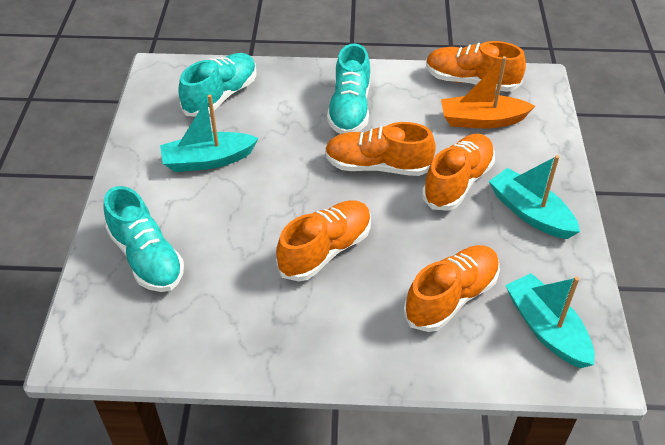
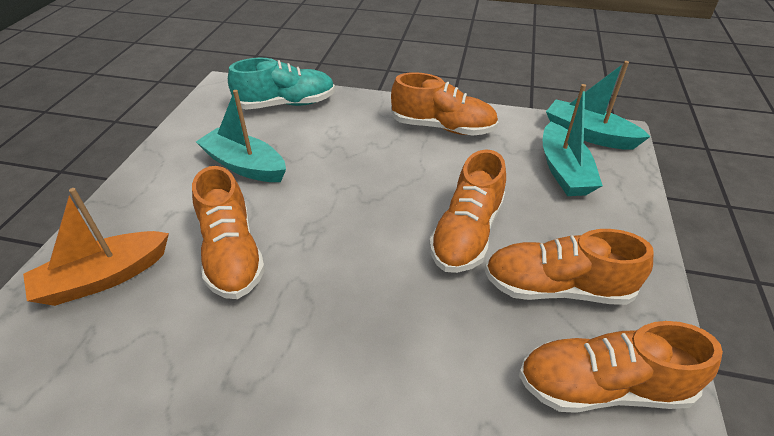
turquoise shoe: [104,186,184,292] [178,53,257,117] [327,43,370,134] = 3 -> [228,58,335,110] = 1

